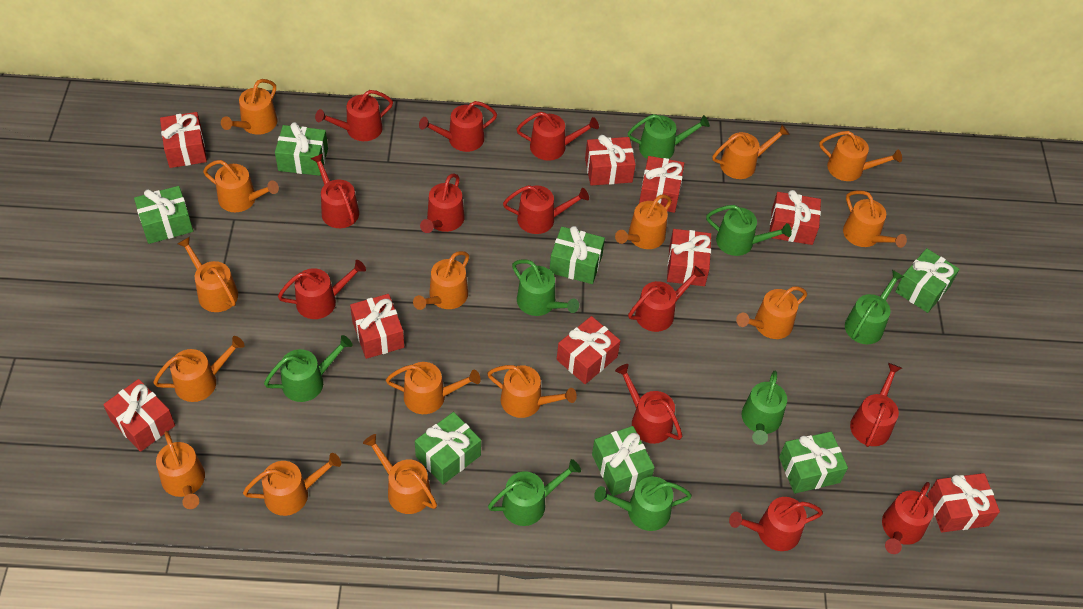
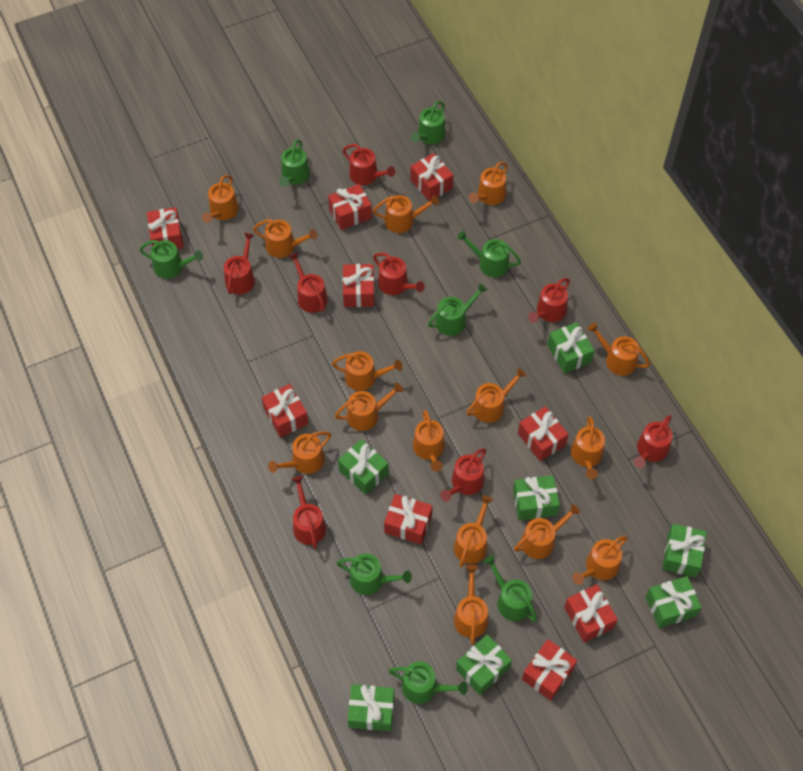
red watering can: [278,260,366,319] [310,154,359,228] [315,90,393,141] [419,101,497,152] [420,174,465,233] [503,185,589,234] [516,112,599,161] [615,364,682,444] [628,266,705,332] [729,497,823,551] [850,363,902,447] [882,482,934,554] = 12 -> [224,233,255,294] [288,252,328,313] [292,476,326,549] [342,144,395,185] [373,253,425,295] [440,448,486,502] [528,278,570,323] [634,415,673,468] = 8

